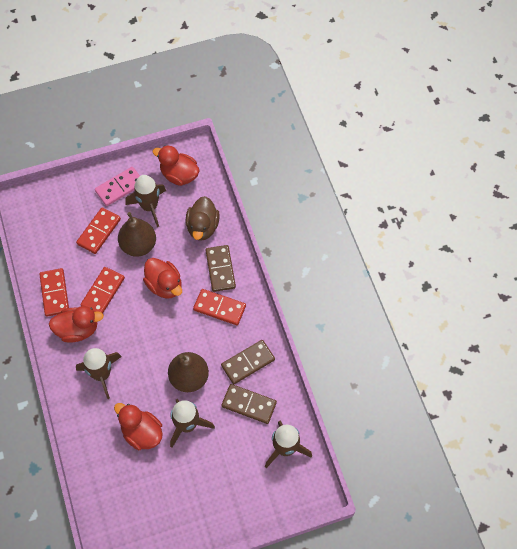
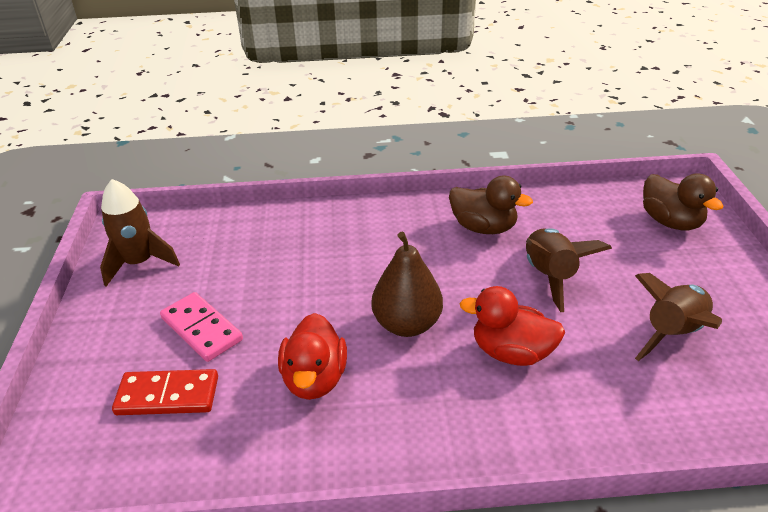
brown domino: [206,245,236,292] [221,340,275,384] [221,384,277,424] = 3 -> none = 0
brown duck: [185,196,220,241] = 1 -> [449,176,533,234] [643,173,724,231] = 2
brown pear: [118,212,156,257] [168,352,209,392] = 2 -> [372,232,443,337] = 1
brown rocket: [76,348,122,399] [126,175,166,227] [170,399,215,448] [265,420,312,468] = 4 -> [100,179,180,287] [526,228,612,312] [635,273,722,361] = 3
red domino: [39,268,69,317] [76,207,121,254] [80,267,125,313] [193,289,246,325] = 4 -> [112,369,218,415] = 1
red duck: [49,306,104,343] [114,403,163,450] [143,258,182,299] [153,145,200,186] = 4 -> [278,313,347,400] [460,286,565,366] = 2

